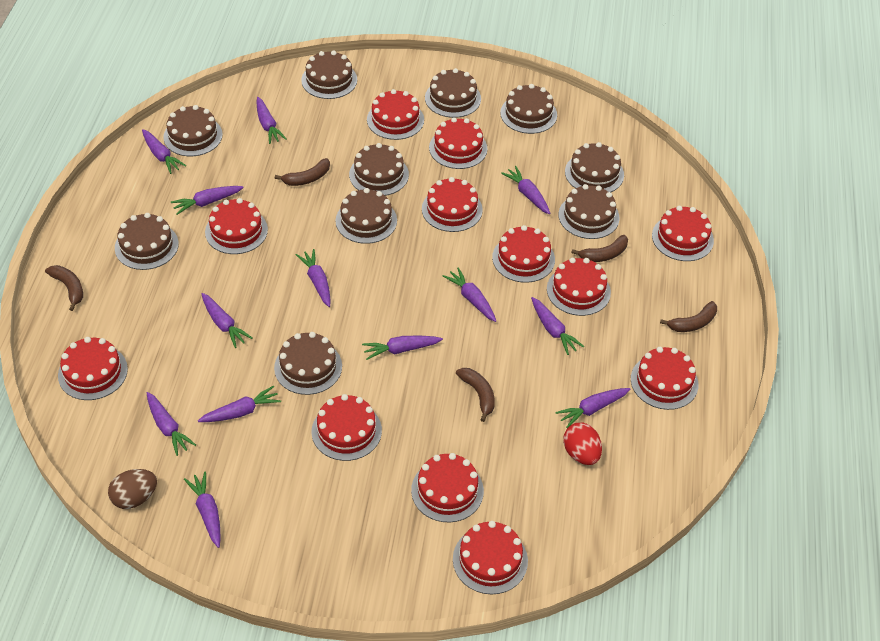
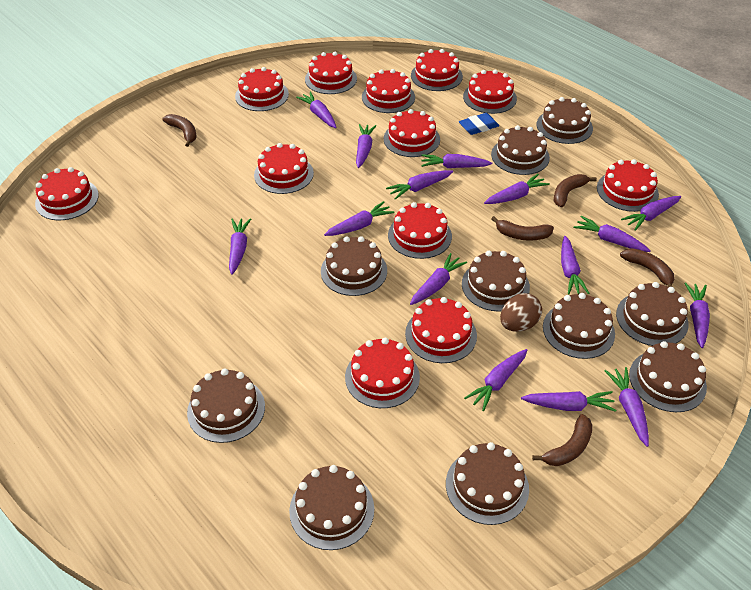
blue eraser: none = 0 -> [459,113,499,135] = 1
purple carrot: [142,129,186,174] [147,392,196,456] [171,186,244,215] [184,471,221,548] [198,386,281,422] [202,293,253,348] [256,97,287,144] [296,249,331,307] [362,336,443,360] [443,267,496,322] [501,166,551,214] [531,297,584,355] [555,388,631,428] = 13 -> [229,218,251,275] [296,92,336,128] [324,201,394,236] [356,124,376,168] [386,170,453,200] [410,253,467,305] [421,154,492,168] [464,349,527,411] [484,174,550,204] [521,391,616,412] [561,236,589,294] [574,216,651,252] [605,367,649,447] [621,196,681,231] [684,283,710,348] = 15
red egg: [563,423,602,465] = 1 -> none = 0

